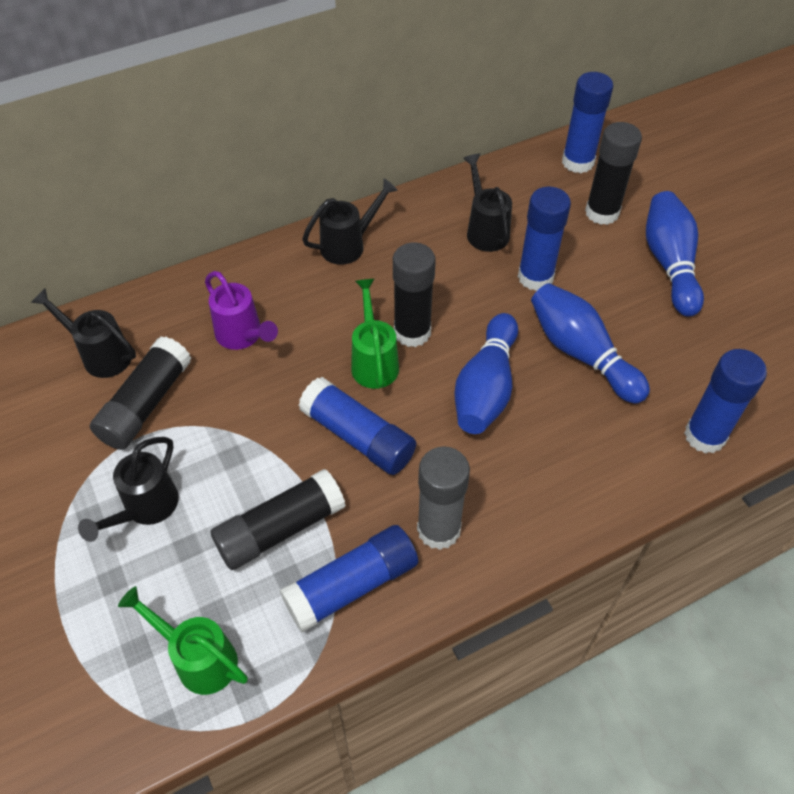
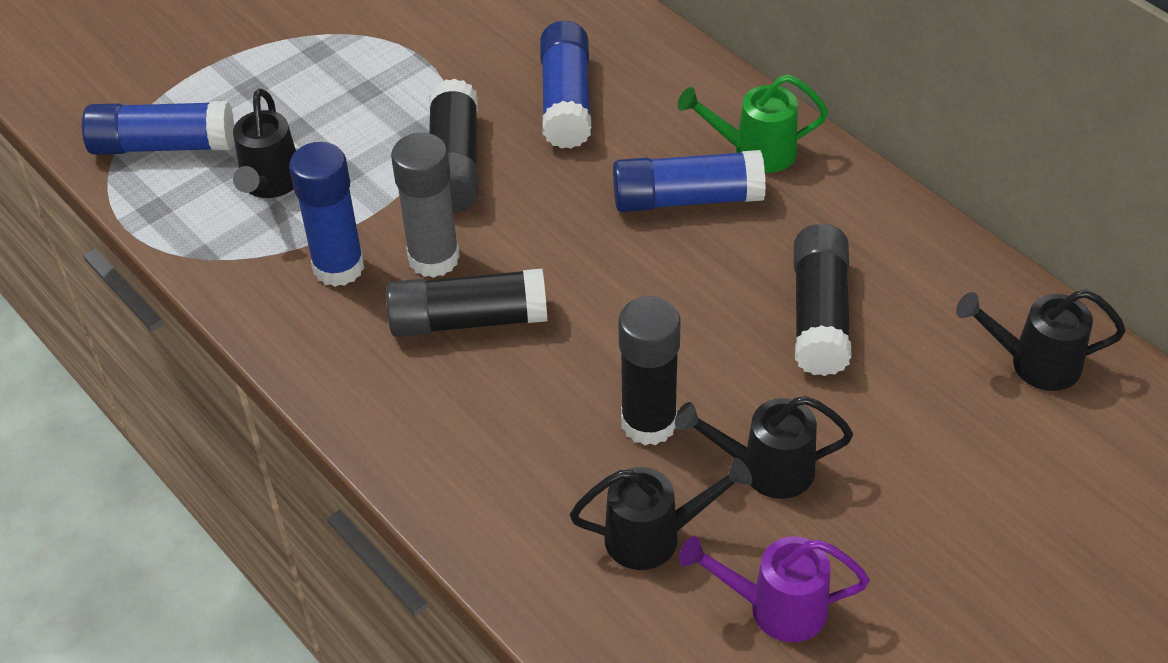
blue bowling pin: [454,313,518,434] [531,283,650,404] [646,191,704,317] = 3 -> none = 0
blue glue stick: [279,525,418,632] [298,377,416,475] [518,187,571,291] [562,72,613,173] [684,349,767,454] = 5 -> [82,101,234,155] [289,142,364,287] [540,21,591,149] [613,150,766,212] = 4
green watering can: [118,586,248,695] [351,279,399,389] = 2 -> [678,75,828,173] = 1

